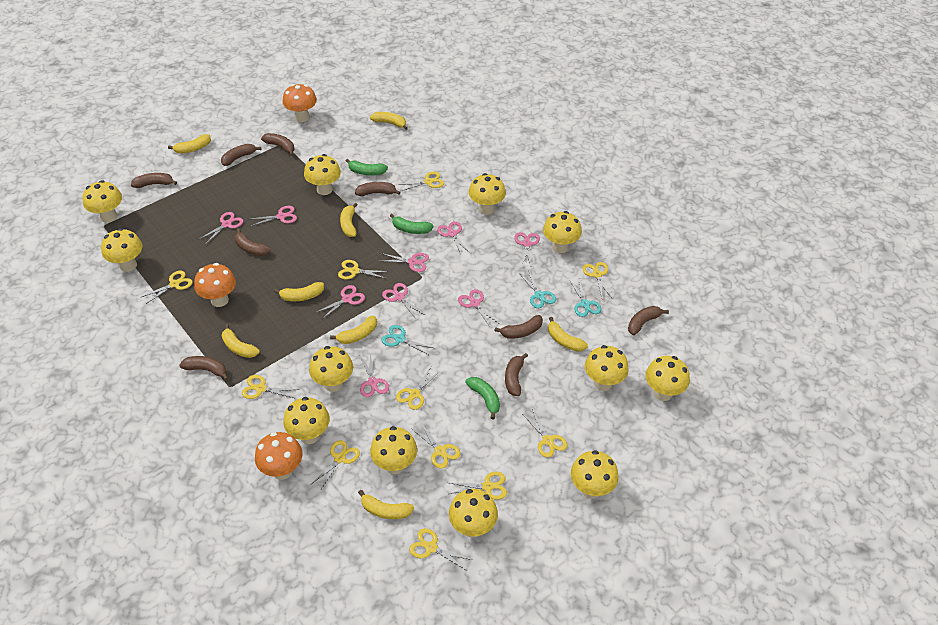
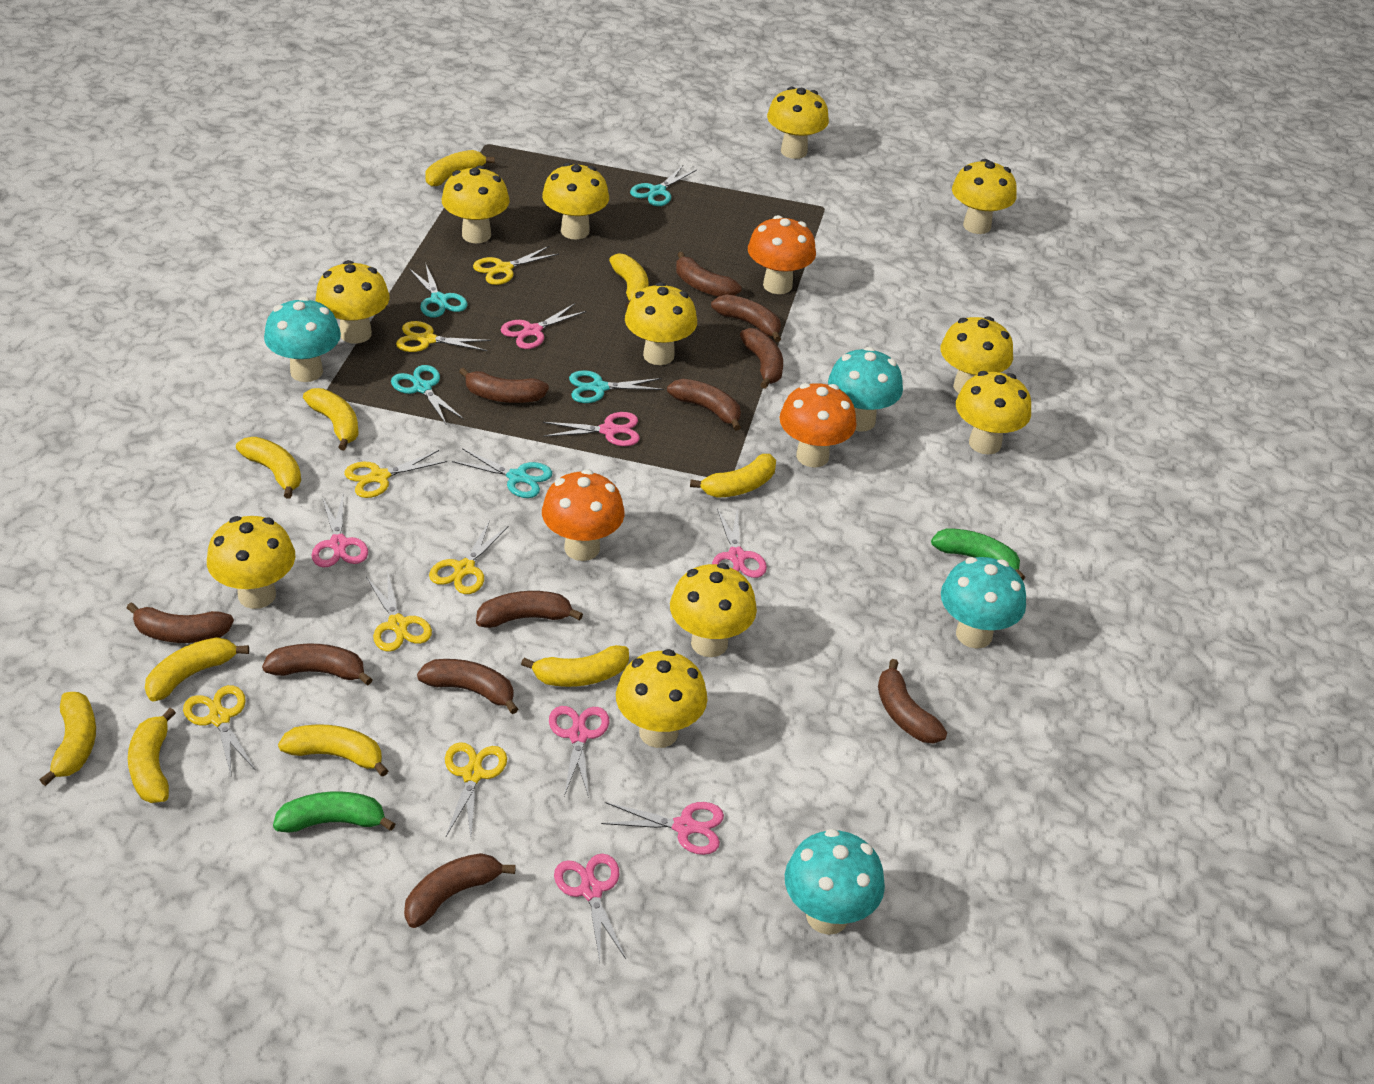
brown banana: [131,173,177,188] [180,356,228,381] [221,144,261,166] [235,228,271,256] [261,133,294,156] [355,182,400,196] [494,315,543,339] [505,353,528,396] [628,306,669,335] = 9 -> [127,602,234,643] [262,644,373,685] [404,853,516,928] [417,659,518,714] [459,367,549,403] [476,591,583,628] [667,379,741,431] [676,252,741,297] [711,294,781,342] [740,328,783,389] [878,659,947,743] = 11
green banana: [346,159,388,175] [390,214,434,234] [465,377,500,419] = 3 -> [273,791,396,833] [931,528,1025,580] = 2
pink scissors: [198,212,243,245] [251,206,297,226] [315,285,365,319] [360,352,389,397] [381,253,429,272] [382,283,425,320] [437,221,471,256] [458,289,498,327] [514,232,540,268] = 9 -> [312,496,368,567] [501,303,587,349] [543,412,640,446] [549,706,609,798] [554,854,626,961] [601,802,724,855] [712,507,767,578] = 7
turquoise mushroom: none = 0 -> [264,297,341,382] [785,829,885,935] [828,347,903,431] [941,557,1026,648] = 4
turquoise scissors: [381,325,433,355] [519,270,556,308] [569,279,601,317] = 3 -> [391,365,464,425] [409,265,468,318] [452,448,552,498] [569,370,664,403] [630,165,697,206] = 5
yellow banana: [168,134,211,154] [222,324,260,358] [274,282,324,301] [330,316,377,344] [340,203,357,237] [358,490,414,519] [370,112,408,130] [548,317,588,352] = 8 -> [40,692,96,786] [128,708,176,803] [145,637,249,701] [236,437,301,499] [278,724,388,777] [303,388,359,450] [425,150,495,186] [521,645,629,687] [609,253,649,308] [690,454,776,498] = 10
yellow mushroom: [82,180,122,223] [101,228,142,272] [283,397,330,444] [304,154,341,195] [309,346,353,392] [370,426,417,474] [449,489,498,538] [469,173,506,215] [543,211,582,253] [571,450,618,499] [585,345,629,391] [645,356,690,401] = 12 -> [207,516,295,609] [316,260,390,344] [442,166,510,244] [542,163,609,240] [616,649,707,748] [625,282,697,365] [670,563,757,657] [767,87,829,159] [940,316,1013,393] [952,159,1017,234] [956,371,1031,455] = 11
yellow scissors: [142,271,193,304] [242,375,299,399] [310,440,360,491] [338,260,389,280] [396,367,441,410] [397,172,444,191] [409,528,472,570] [411,423,460,469] [449,472,507,500] [524,409,567,457] [582,262,612,298] = 11 -> [183,685,255,775] [344,450,447,498] [366,570,432,652] [396,321,491,352] [429,520,509,594] [445,742,507,838] [473,246,559,285] = 7

